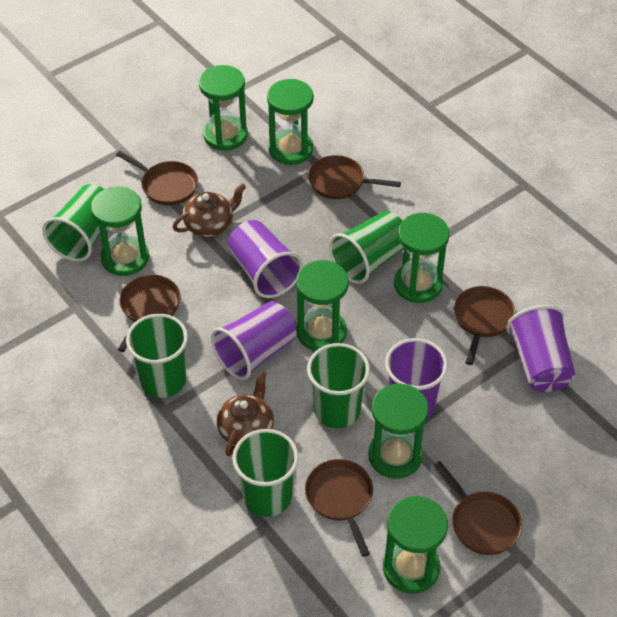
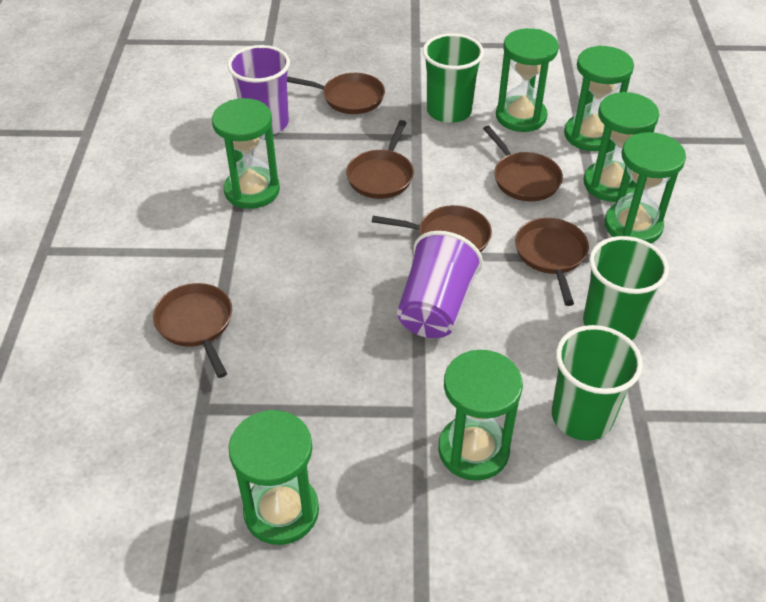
brown teapot: [172,183,246,237] [217,371,274,456] = 2 -> none = 0
green cup: [42,184,104,261] [126,314,188,398] [232,429,299,517] [307,343,370,428] [329,211,404,284] = 5 -> [423,33,484,123] [552,325,643,441] [583,236,669,341] = 3
purple cup: [211,301,297,380] [227,220,303,298] [385,338,448,419] [506,305,575,392] = 4 -> [227,45,290,134] [397,231,483,338] = 2

